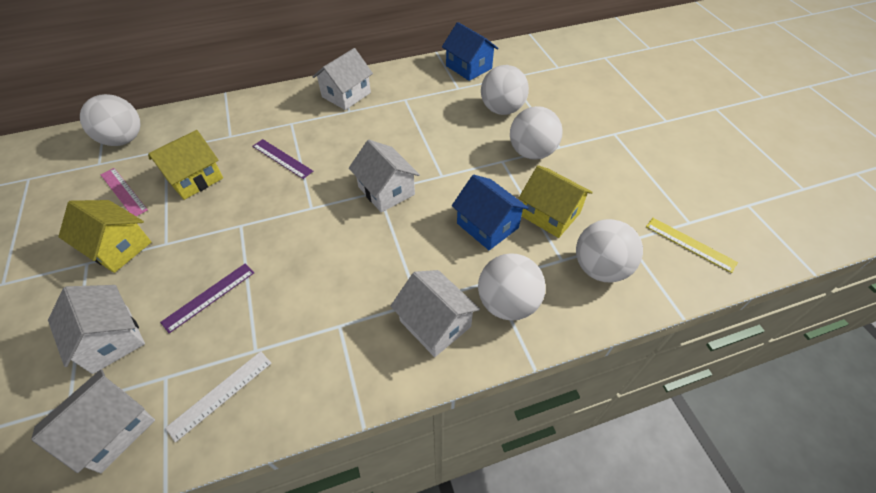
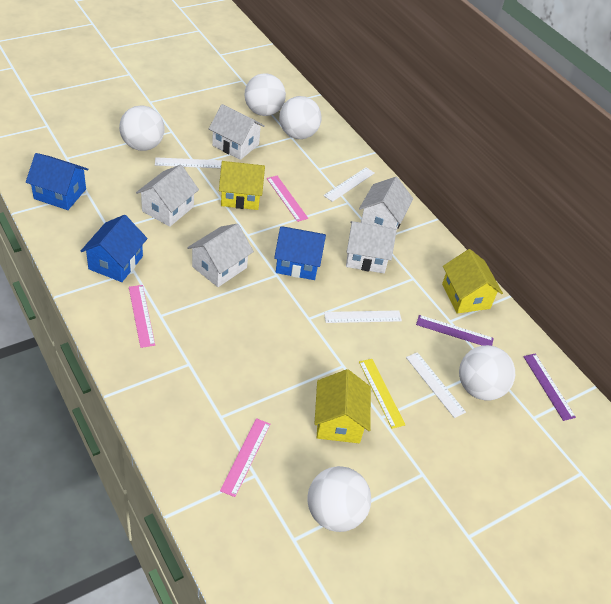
blue house: [442,22,498,81] [452,175,529,250] = 2 -> [26,153,88,210] [81,215,147,282] [274,226,326,280] = 3
pink ruler: [101,168,148,216] = 1 -> [129,285,155,348] [220,418,270,497] [267,176,308,222] = 3
white ruler: [165,351,272,443] = 1 -> [155,157,223,168] [323,167,375,202] [324,310,402,323] [406,352,466,418] = 4

